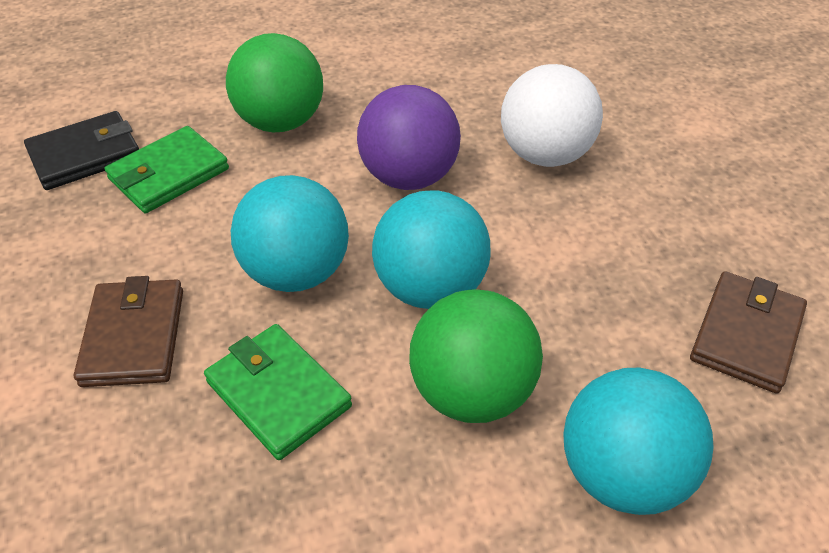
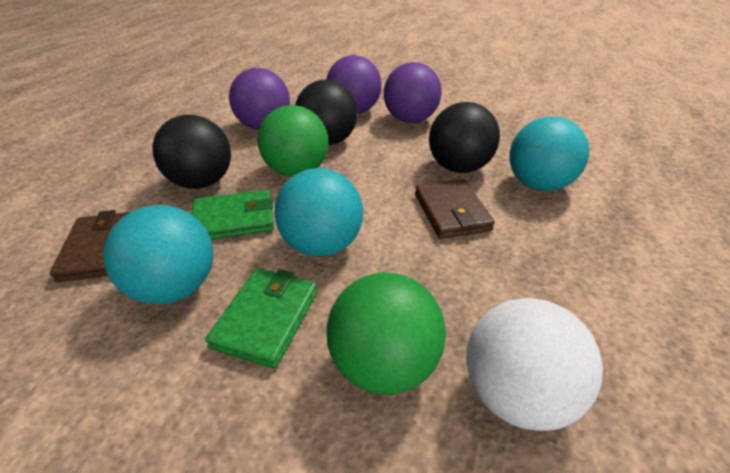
black ball: none = 0 -> [153,115,231,189] [295,80,358,145] [429,102,500,173] = 3
black wallet: [24,111,139,190] = 1 -> none = 0
purple ball: [357,85,461,190] = 1 -> [229,68,290,130] [326,55,382,114] [384,62,442,123] = 3

